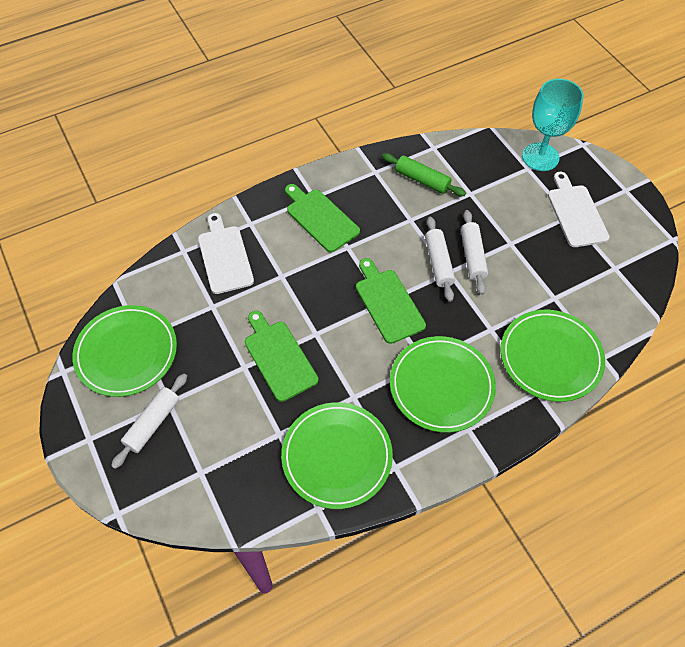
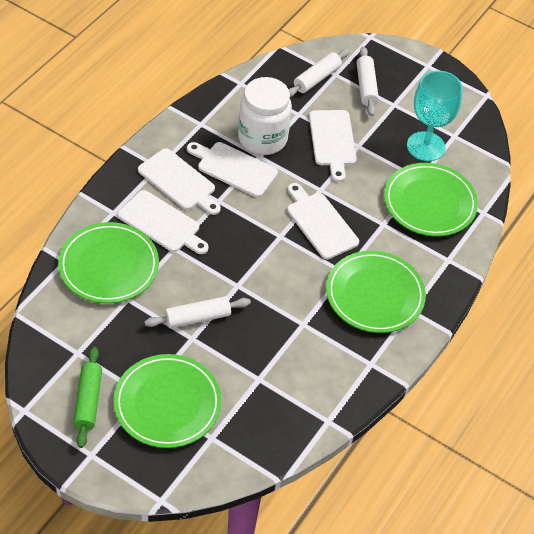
green cutting board: [245,311,318,402] [285,184,360,252] [356,258,426,344] = 3 -> none = 0
white cutting board: [198,213,254,294] [548,172,609,247] = 2 -> [118,190,209,254] [138,148,221,215] [187,142,278,197] [287,183,359,259] [309,110,357,182] = 5
white jar: none = 0 -> [238,77,292,155] = 1

